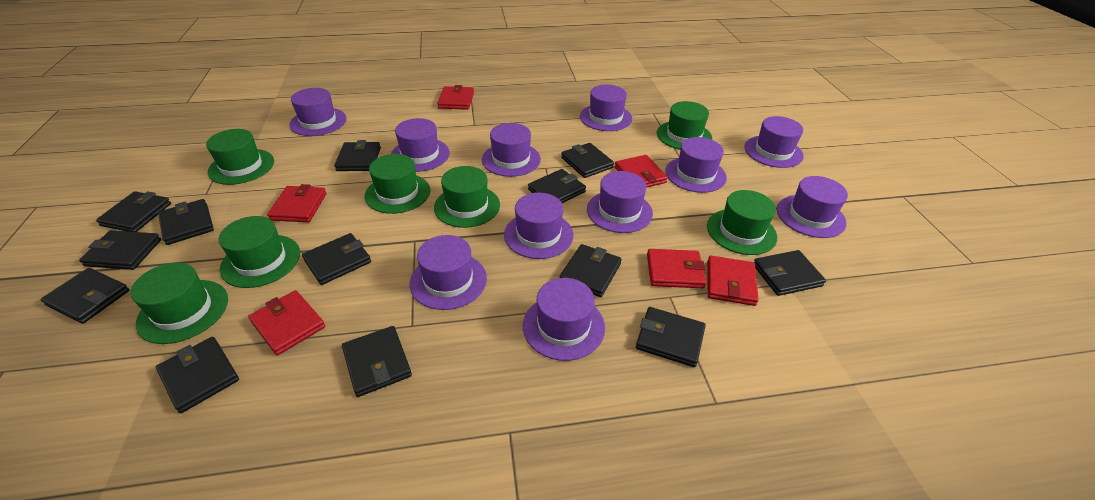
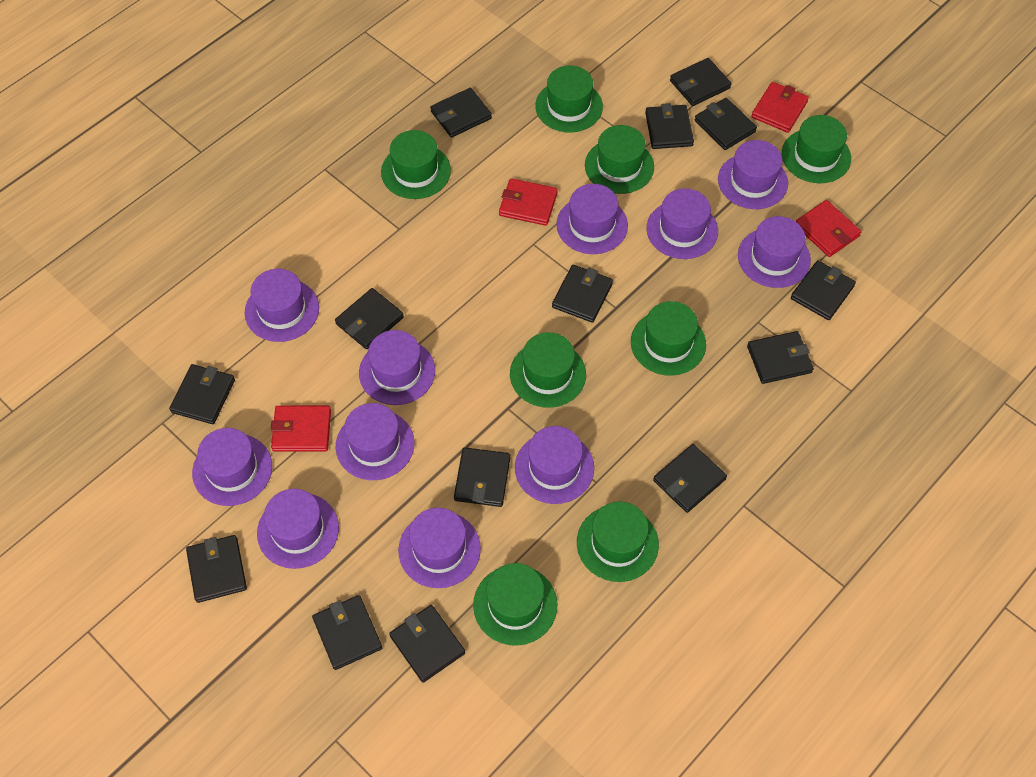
black wallet: [41,268,129,324] [79,230,161,270] [96,191,171,232] [156,337,239,413] [158,199,214,245] [302,233,371,285] [334,140,381,171] [342,326,412,397] [528,169,586,203] [559,244,622,297] [561,143,614,178] [636,307,706,367] [754,250,826,296] = 13 -> [169,364,235,424] [186,535,247,603] [312,595,382,670] [335,288,404,349] [389,605,465,683] [430,88,492,138] [454,447,510,507] [552,265,613,323] [645,103,694,149] [653,444,727,513] [670,58,732,106] [695,98,757,150] [747,331,814,384] [791,260,856,320] = 14
green hat: [130,263,228,344] [206,129,274,185] [218,216,300,288] [365,154,430,214] [434,166,500,228] [657,101,712,150] [707,190,777,255] = 7 -> [381,130,451,199] [473,563,557,646] [510,332,586,408] [535,66,603,132] [577,501,659,582] [585,125,654,194] [631,301,706,376] [782,115,851,183] = 8
red wallet: [248,290,325,355] [267,184,327,222] [437,85,474,110] [615,155,668,187] [647,249,706,288] [707,256,759,306] = 6 -> [271,406,331,451] [499,178,558,226] [751,82,809,133] [796,200,862,257] = 4

